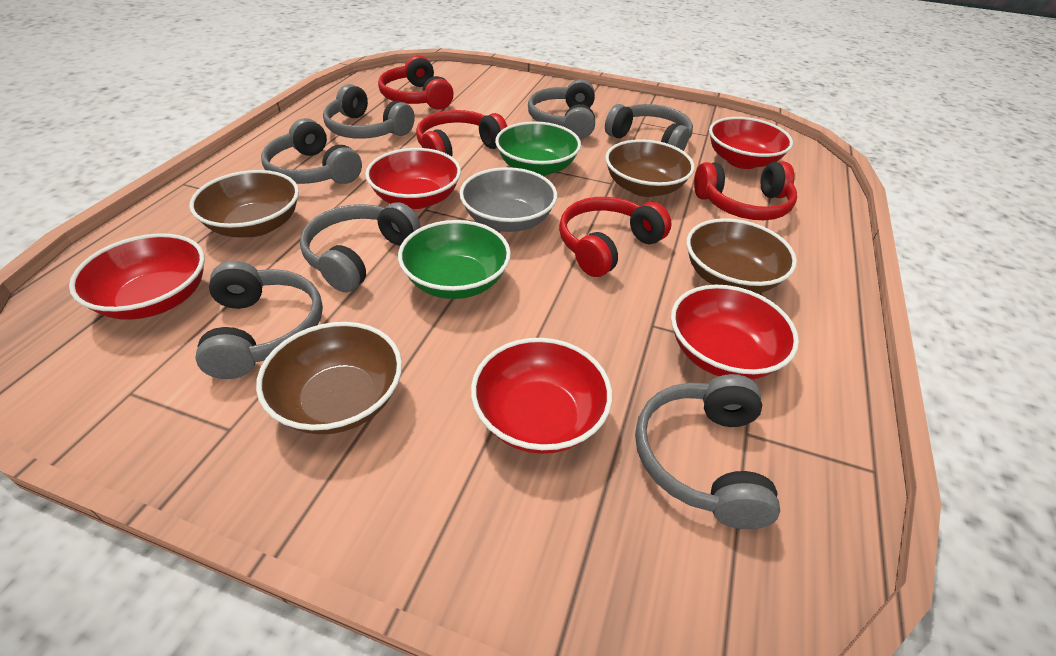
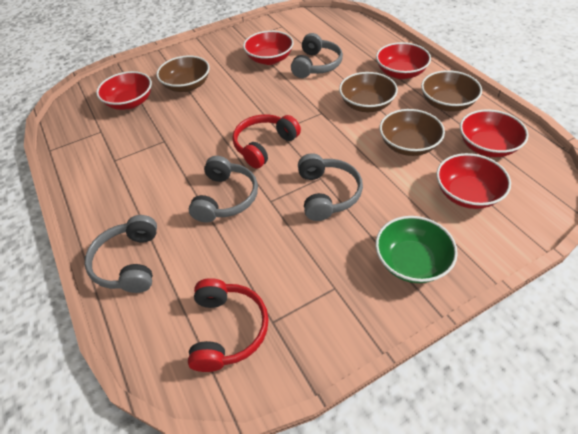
green bowl: [398,220,511,299] [495,121,581,176] = 2 -> [375,216,458,283] = 1
grey bowl: [459,167,557,232] = 1 -> none = 0
grey headphones: [195,261,323,379] [261,118,362,184] [300,202,421,292] [323,84,415,139] [528,79,595,139] [605,104,693,151] [635,374,780,529] = 7 -> [85,215,157,293] [189,156,258,222] [291,33,343,78] [298,153,363,221] = 4
red headphones: [378,55,454,110] [416,110,507,157] [559,197,672,277] [694,161,797,220] = 4 -> [188,278,269,372] [232,114,301,169] = 2

